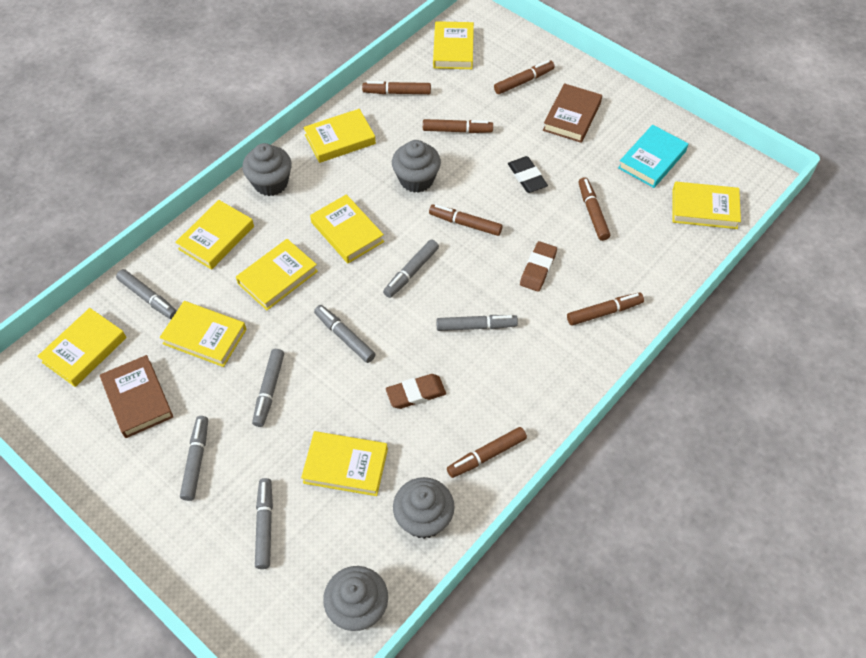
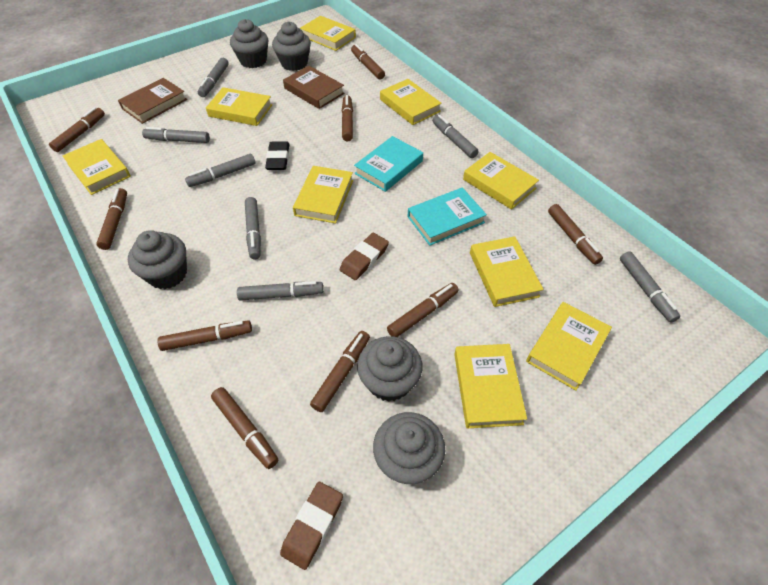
brown marker: [362,81,431,94] [423,119,493,133] [429,204,503,236] [447,427,527,478] [494,60,555,94] [567,293,644,325] [578,177,610,241] = 7 -> [49,107,105,152] [96,188,127,250] [157,320,252,351] [211,387,279,469] [310,331,370,412] [342,95,353,142] [351,44,385,80] [387,283,459,337] [548,204,603,265] = 9
grey cupcake: [242,143,292,196] [323,566,388,631] [392,140,441,193] [393,477,455,539] = 4 -> [128,230,187,289] [230,19,269,68] [272,21,311,71] [357,336,423,402] [373,412,445,484] = 5
turquoise book: [618,125,688,188] = 1 -> [354,136,423,192] [408,187,487,246] = 2

